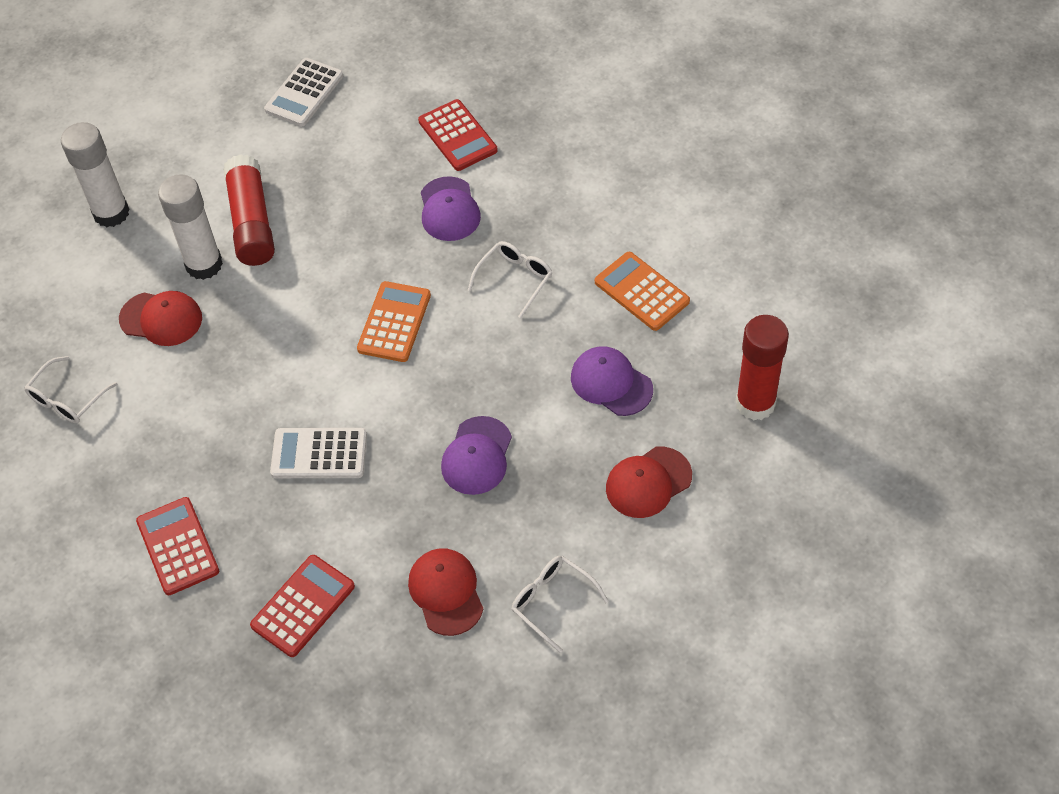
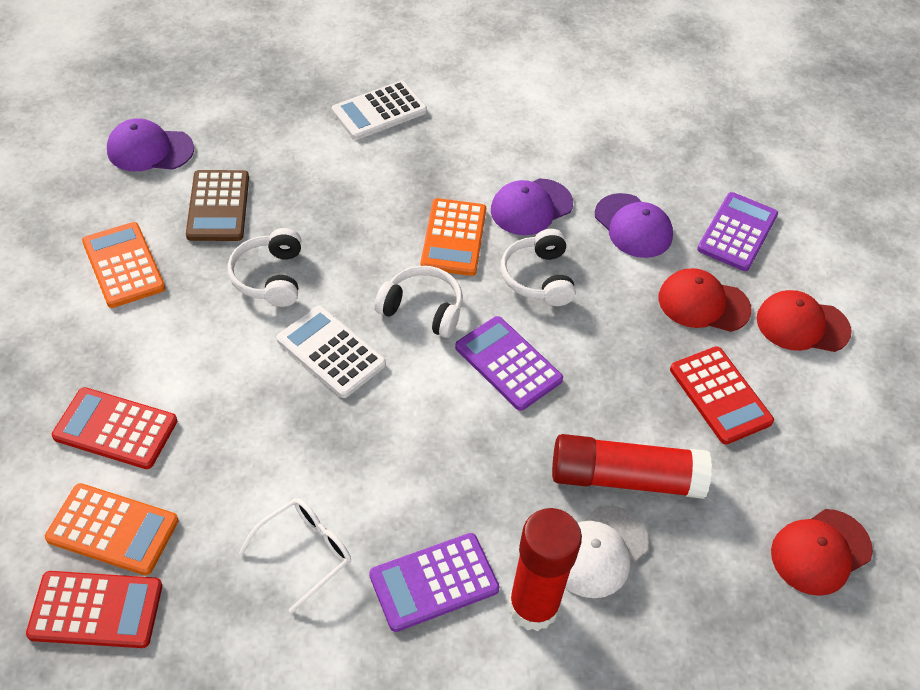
brown calculator: none = 0 -> [186,170,249,241] = 1
orange calculator: [357,281,431,362] [595,252,690,331] = 2 -> [45,483,178,575] [82,222,165,308] [420,198,486,276] = 3
purple calculator: none = 0 -> [369,533,500,632] [455,316,563,411] [697,192,778,271] = 3
white cap: none = 0 -> [565,505,649,598] = 1
white glasses: [24,356,118,423] [468,241,552,318] [511,556,609,653] = 3 -> [239,498,351,613] = 1
white glue stick: [61,122,129,227] [158,174,223,280] = 2 -> none = 0
white headphones: none = 0 -> [228,228,302,307] [375,266,463,338] [501,229,576,306] = 3

